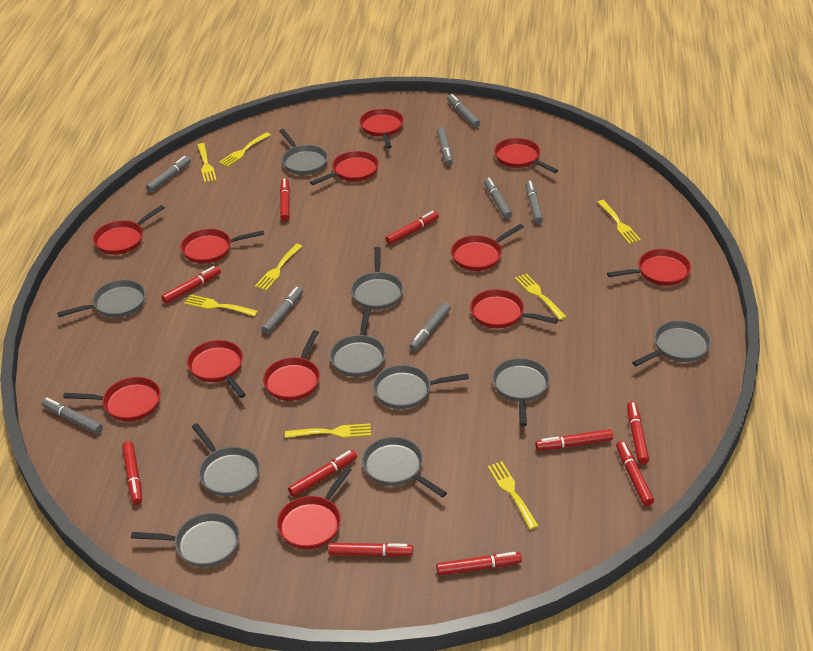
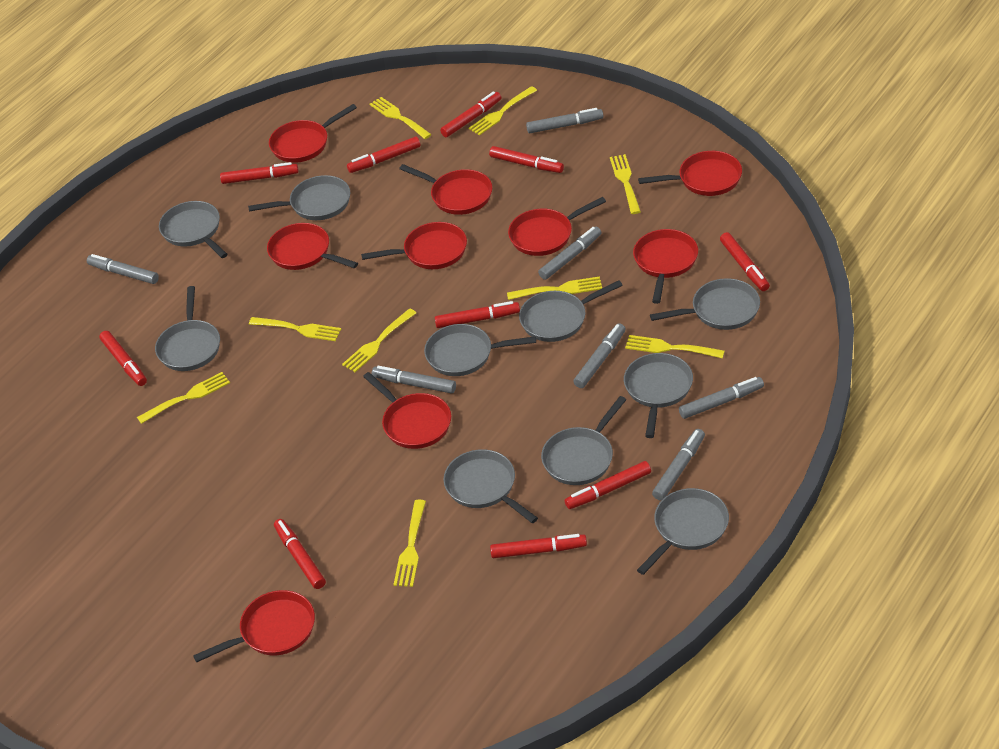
grey marker: [41,398,103,434] [146,156,191,192] [261,286,303,334] [409,303,451,351] [437,127,453,165] [447,94,480,127] [484,178,512,219] [526,181,543,224] = 8 -> [87,254,159,284] [372,366,456,394] [526,108,603,133] [538,227,602,280] [573,323,626,388] [652,429,705,500] [679,377,764,419] = 7
red pan: [63,377,161,421] [93,205,165,255] [181,229,264,264] [187,340,246,398] [263,330,320,401] [277,467,352,549] [310,151,379,185] [359,108,404,148] [451,224,524,271] [470,289,558,328] [494,138,558,173] [607,249,691,286] = 12 -> [193,590,315,662] [267,223,358,270] [269,104,357,163] [361,222,467,269] [363,372,451,449] [399,164,492,215] [508,197,606,256] [633,229,698,304] [638,151,742,196] = 9
yellow fork: [184,295,258,316] [198,143,217,183] [219,132,271,167] [255,244,302,291] [285,424,371,438] [487,461,538,530] [515,273,566,320] [597,200,641,244] = 8 -> [137,372,230,424] [249,317,341,341] [342,308,416,372] [370,97,432,139] [393,500,426,587] [469,86,537,135] [507,276,602,300] [610,154,641,214] [625,335,725,359] = 9

